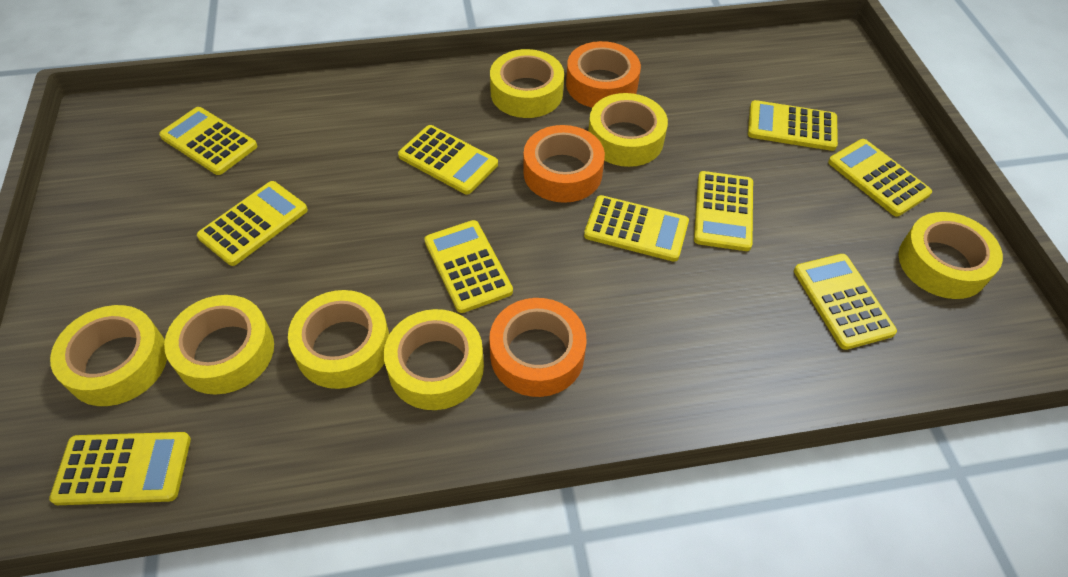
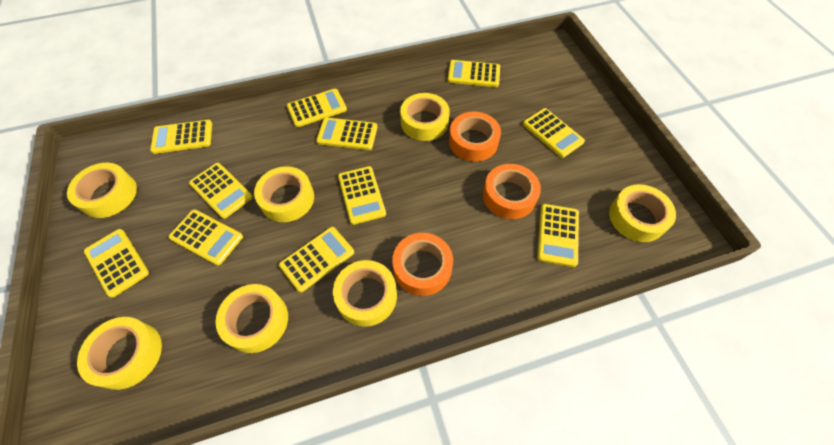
yellow calculator: [49,432,191,505] [159,107,257,175] [197,181,308,266] [398,125,498,194] [424,220,513,313] [584,195,689,262] [694,171,753,251] [748,100,838,151] [794,254,897,350] [828,139,932,217] = 10 -> [84,229,149,298] [150,120,212,154] [168,209,243,266] [189,163,253,219] [279,227,354,293] [287,89,347,127] [316,117,377,150] [338,166,386,225] [447,60,500,87] [523,108,585,158] [537,204,579,267] = 11

